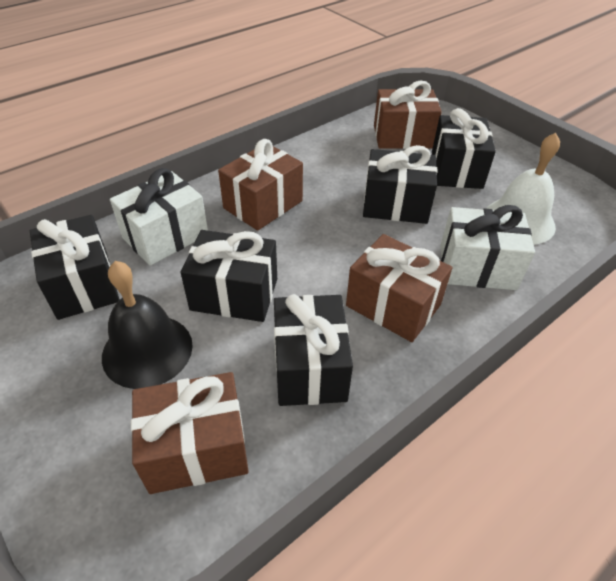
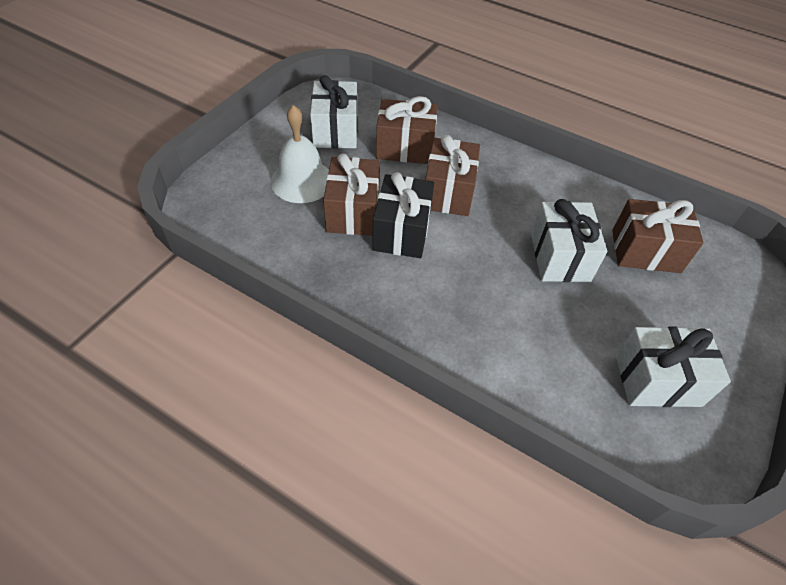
black bell: [102,261,193,389] = 1 -> none = 0
black gift: [30,215,120,320] [181,230,277,322] [274,294,353,406] [363,145,438,224] [432,108,496,189] = 5 -> [372,172,434,258] = 1
white gift: [110,168,208,266] [440,205,535,290] = 2 -> [310,75,358,149] [531,199,607,282] [616,326,731,407] = 3

